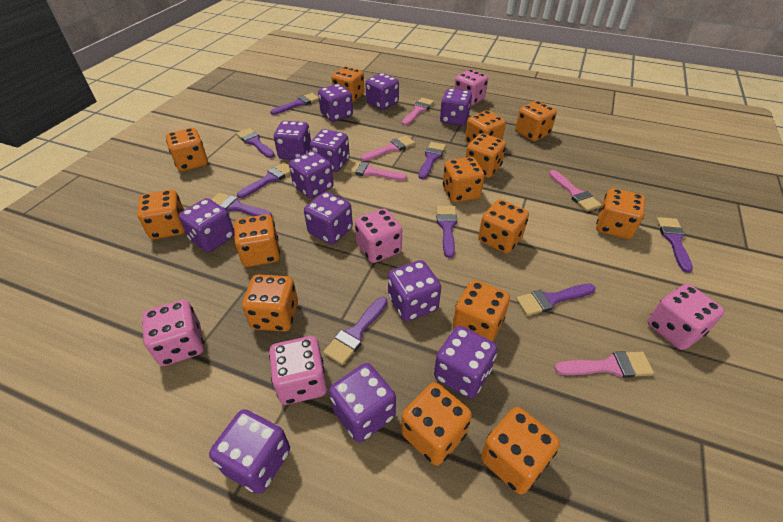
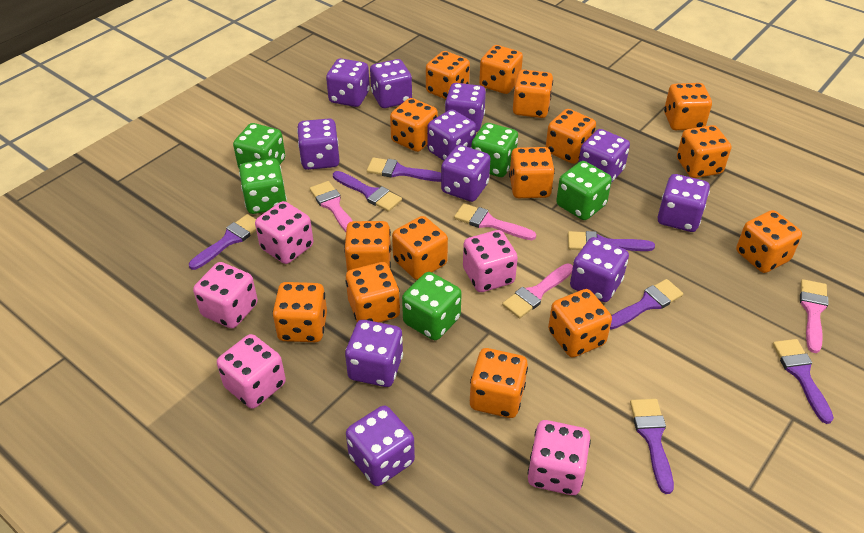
green dice: none = 0 -> [233,123,285,168] [239,159,287,214] [402,272,462,340] [471,123,518,177] [556,161,612,220] = 5
orange dice: [137,190,185,240] [166,128,208,171] [234,214,280,267] [242,274,298,331] [332,67,364,102] [401,382,472,466] [443,157,485,202] [453,280,510,342] [465,110,506,144] [466,133,506,178] [478,199,529,254] [481,407,560,494] [515,101,557,141] [596,188,645,239] = 14 -> [272,282,327,342] [344,221,391,272] [346,262,400,322] [390,98,438,152] [392,216,448,280] [426,51,470,99] [470,348,528,418] [479,45,523,94] [509,147,555,198] [513,70,553,118] [546,109,596,164] [548,289,612,357] [664,83,712,130] [677,125,731,178] [736,210,802,273] = 15
pink brush: [344,161,407,181] [360,136,415,161] [402,98,434,125] [549,170,602,211] [554,351,654,378] = 5 -> [309,181,353,232] [454,203,536,240] [502,264,573,318] [800,279,829,353] = 4
purple brush: [211,193,272,217] [236,128,275,158] [237,162,290,198] [270,93,319,115] [323,297,388,365] [418,142,446,179] [437,206,457,258] [516,284,596,316] [657,217,693,273] = 9 -> [189,214,256,270] [333,171,402,212] [367,157,441,182] [568,231,655,251] [610,279,683,330] [630,399,674,494] [773,339,834,424] = 7
purple dice: [179,198,234,252] [209,409,290,494] [274,121,311,160] [289,151,334,198] [304,192,353,244] [310,129,350,172] [318,84,353,122] [329,363,396,442] [365,73,399,110] [388,260,441,322] [434,326,498,399] [440,88,472,126] = 12 -> [297,119,340,170] [326,58,370,107] [345,320,403,387] [346,406,415,486] [370,59,412,108] [427,109,476,161] [441,145,491,202] [445,83,486,132] [570,237,629,302] [578,129,630,183] [658,174,710,232] = 11

